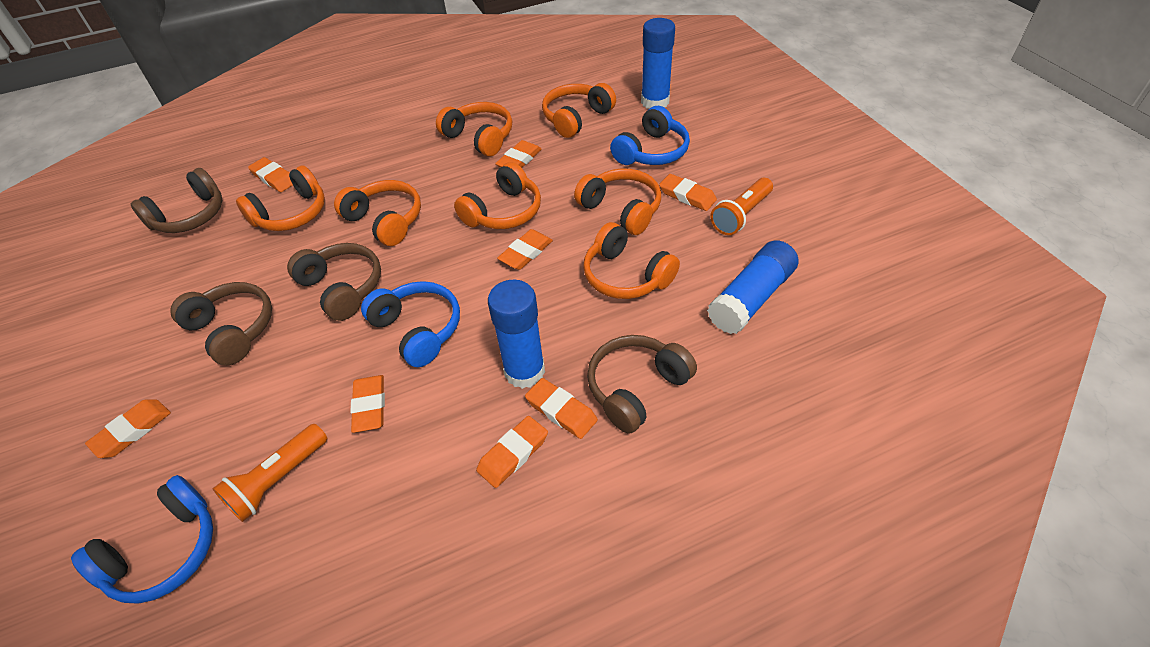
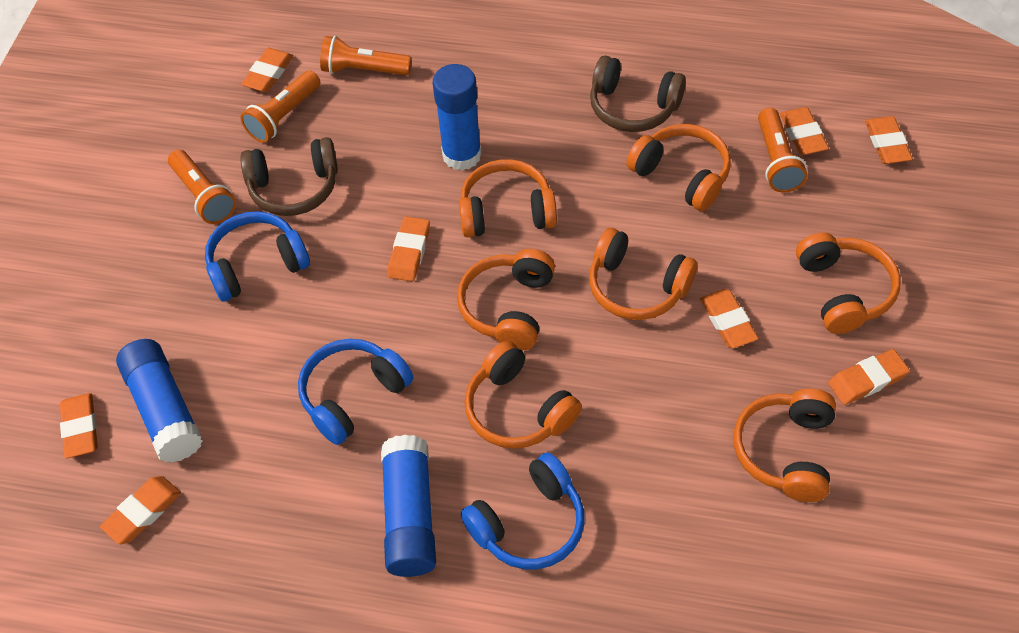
brown headphones: [131,168,222,233] [170,282,272,365] [287,243,381,321] [587,335,697,434] = 4 -> [240,137,338,216] [590,55,686,132] = 2
orange flashlight: [212,424,327,522] [710,178,773,235] = 2 -> [168,150,236,224] [240,71,320,143] [320,36,412,75] [758,108,808,192] = 4

